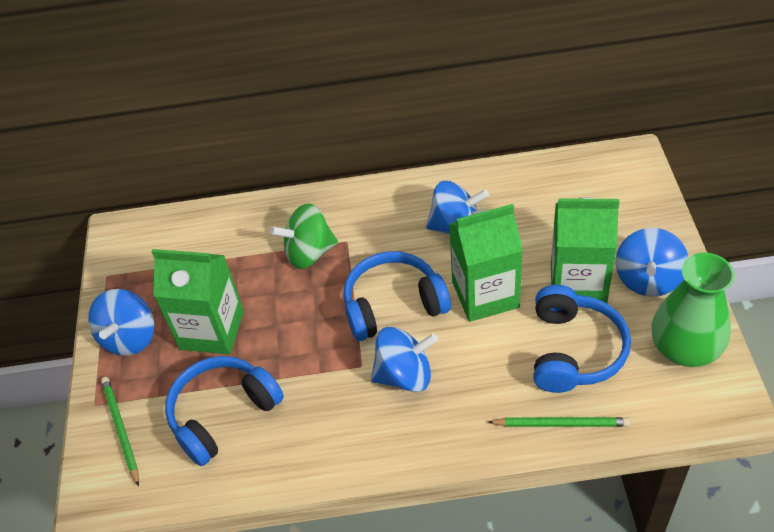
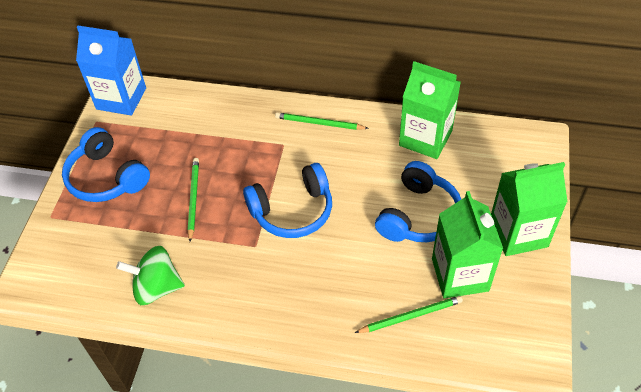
blue carton: none = 0 -> [76,26,146,116] = 1
blue spinning top: [88,289,154,356] [371,327,438,392] [426,181,489,235] [616,228,688,297] = 4 -> none = 0
green pencil: [101,377,139,487] [488,417,630,427] = 2 -> [187,158,199,242] [275,112,369,130] [355,296,463,333] = 3
green vase: [652,253,735,367] = 1 -> none = 0

